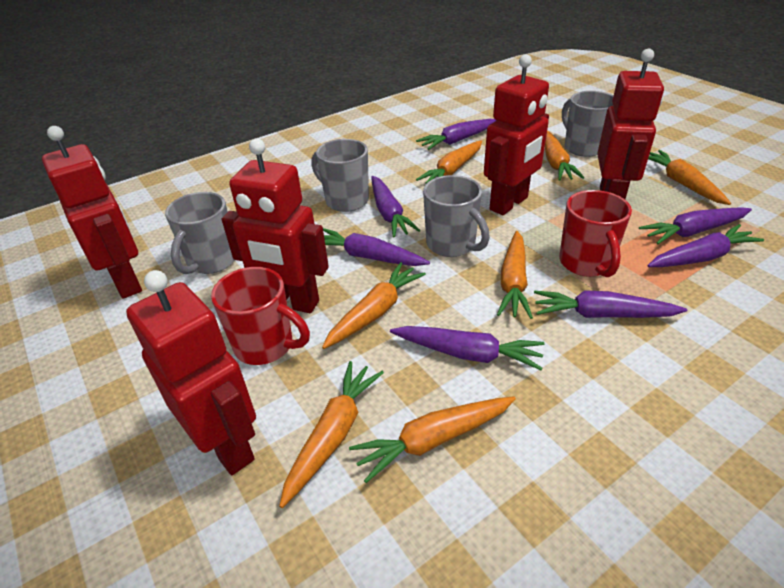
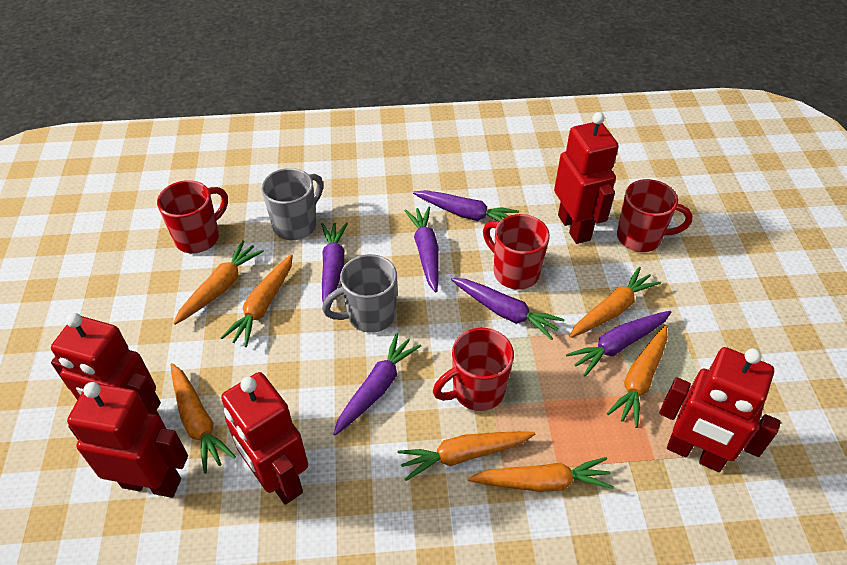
grey mug: [165,192,234,274] [311,139,369,212] [423,175,490,257] [562,91,613,157] = 4 -> [261,168,323,240] [322,254,397,333] = 2
purple carrot: [323,228,430,266] [371,176,420,238] [390,326,545,370] [416,119,497,150] [534,290,687,318] [639,207,752,244] [647,224,764,267] = 7 -> [321,222,348,307] [333,333,421,436] [404,207,439,293] [413,190,519,222] [451,278,564,340] [566,311,671,377] = 6
red mug: [211,267,310,365] [559,190,632,277] = 2 -> [157,180,228,253] [433,328,514,411] [483,214,550,290] [617,179,692,252] = 4

